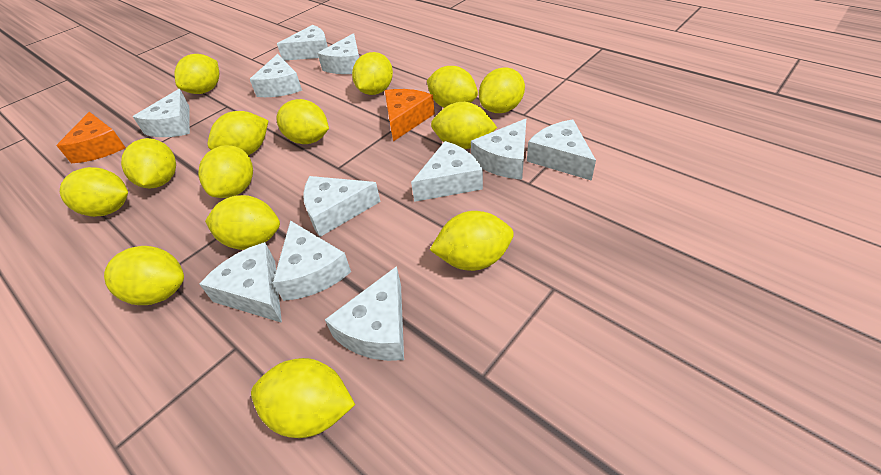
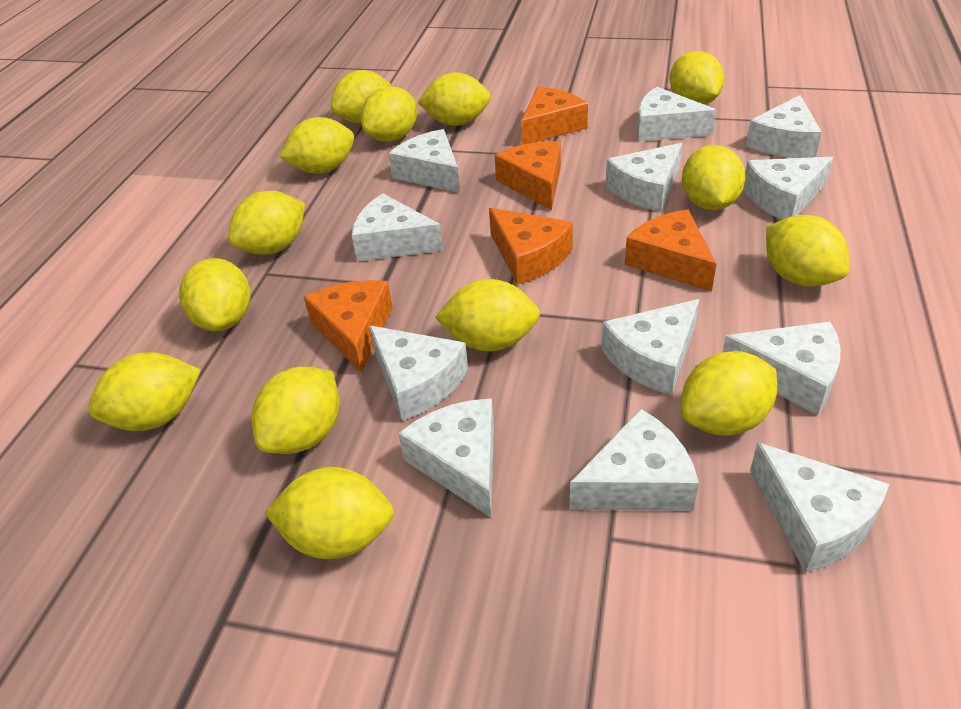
orange cheese: [57,112,126,163] [385,89,435,142] = 2 -> [304,280,393,373] [489,208,573,284] [495,141,561,210] [521,87,588,145] [625,209,717,291] = 5
white cheese: [133,89,190,137] [199,242,282,323] [250,54,302,97] [273,220,351,301] [277,25,328,60] [303,176,381,237] [317,33,359,74] [325,266,404,361] [411,141,483,202] [471,119,526,179] [527,119,596,181] = 11 -> [352,194,443,261] [369,326,468,421] [389,129,460,193] [398,398,494,517] [570,409,699,511] [601,299,699,395] [606,143,682,212] [637,87,716,142] [723,322,841,415] [743,157,833,220] [746,95,822,158] [750,442,889,573] = 12

